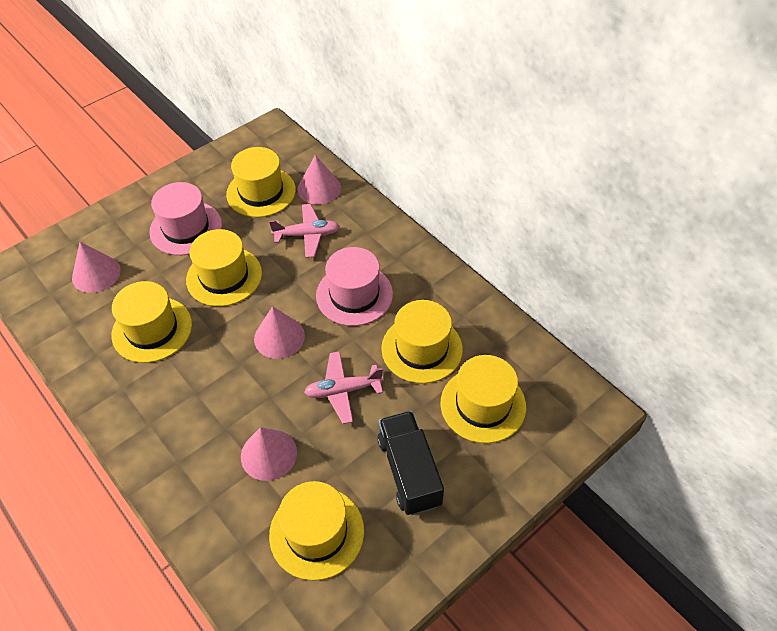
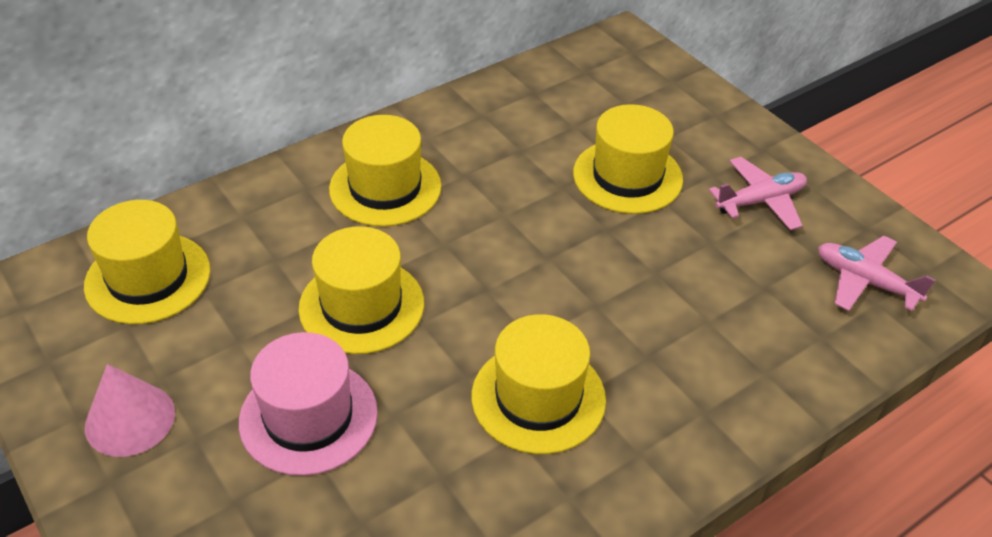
black truck: [377,411,444,515] = 1 -> none = 0
pink cone: [72,242,121,293] [241,427,297,481] [254,306,305,359] [298,155,341,205] = 4 -> [85,364,175,457] = 1
pink hat: [149,182,222,255] [316,247,393,326] = 2 -> [239,332,378,476] = 1
yellow hat: [111,281,192,363] [186,229,262,307] [226,147,296,217] [269,481,364,581] [381,300,463,384] [441,355,526,443] = 6 -> [84,200,210,324] [298,226,424,354] [329,115,441,226] [472,314,606,454] [573,104,683,214] = 5

